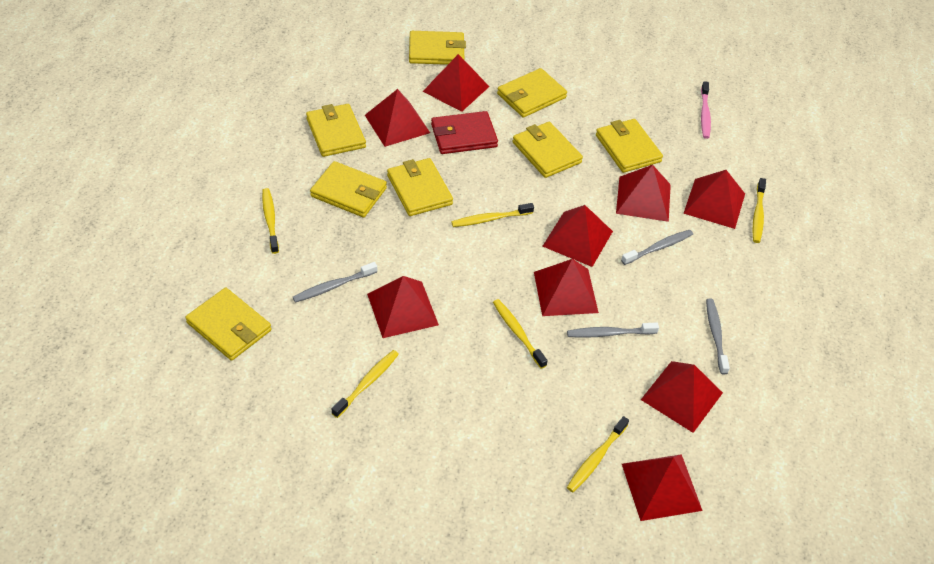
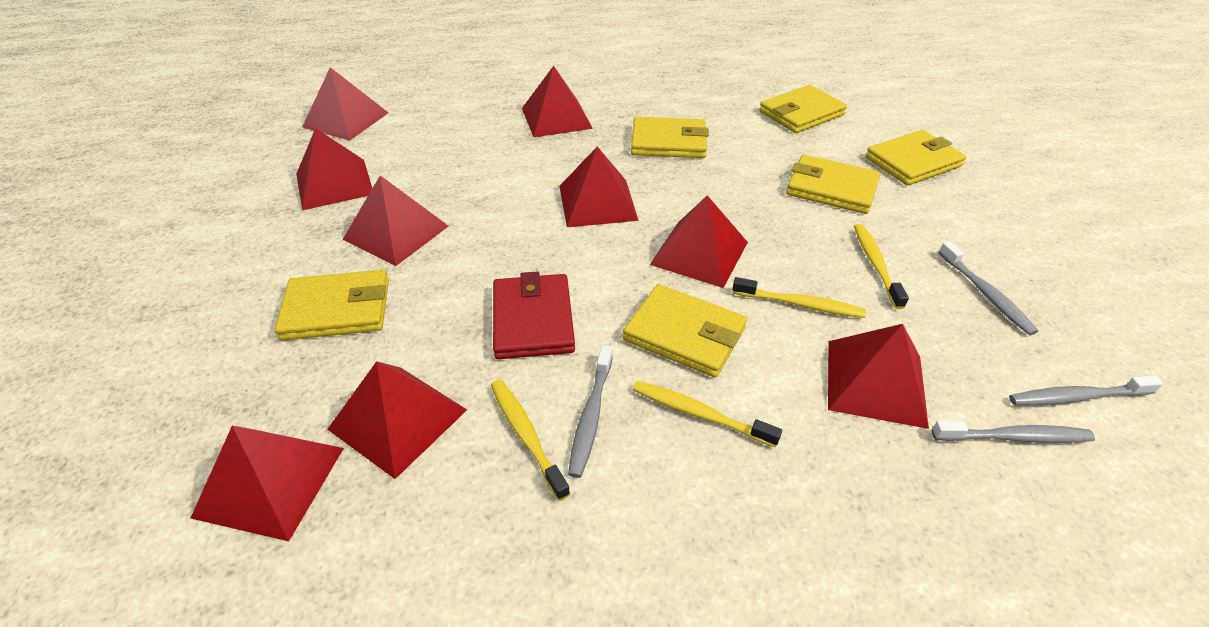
pink toothbrush: [701,81,711,139] = 1 -> none = 0
yellow toothbrush: [262,188,279,254] [332,350,399,418] [451,203,534,227] [493,299,548,369] [567,416,629,492] [752,178,766,243] = 6 -> [491,380,570,501] [633,381,782,447] [732,277,866,318] [854,224,909,309] = 4
yellow wallet: [185,288,272,361] [306,104,366,157] [310,161,387,218] [387,158,453,216] [409,31,466,65] [497,68,567,118] [513,122,583,178] [596,119,663,173] = 8 -> [275,270,389,340] [623,284,747,377] [631,117,709,158] [759,85,847,133] [786,155,880,214] [865,130,966,186] = 6

